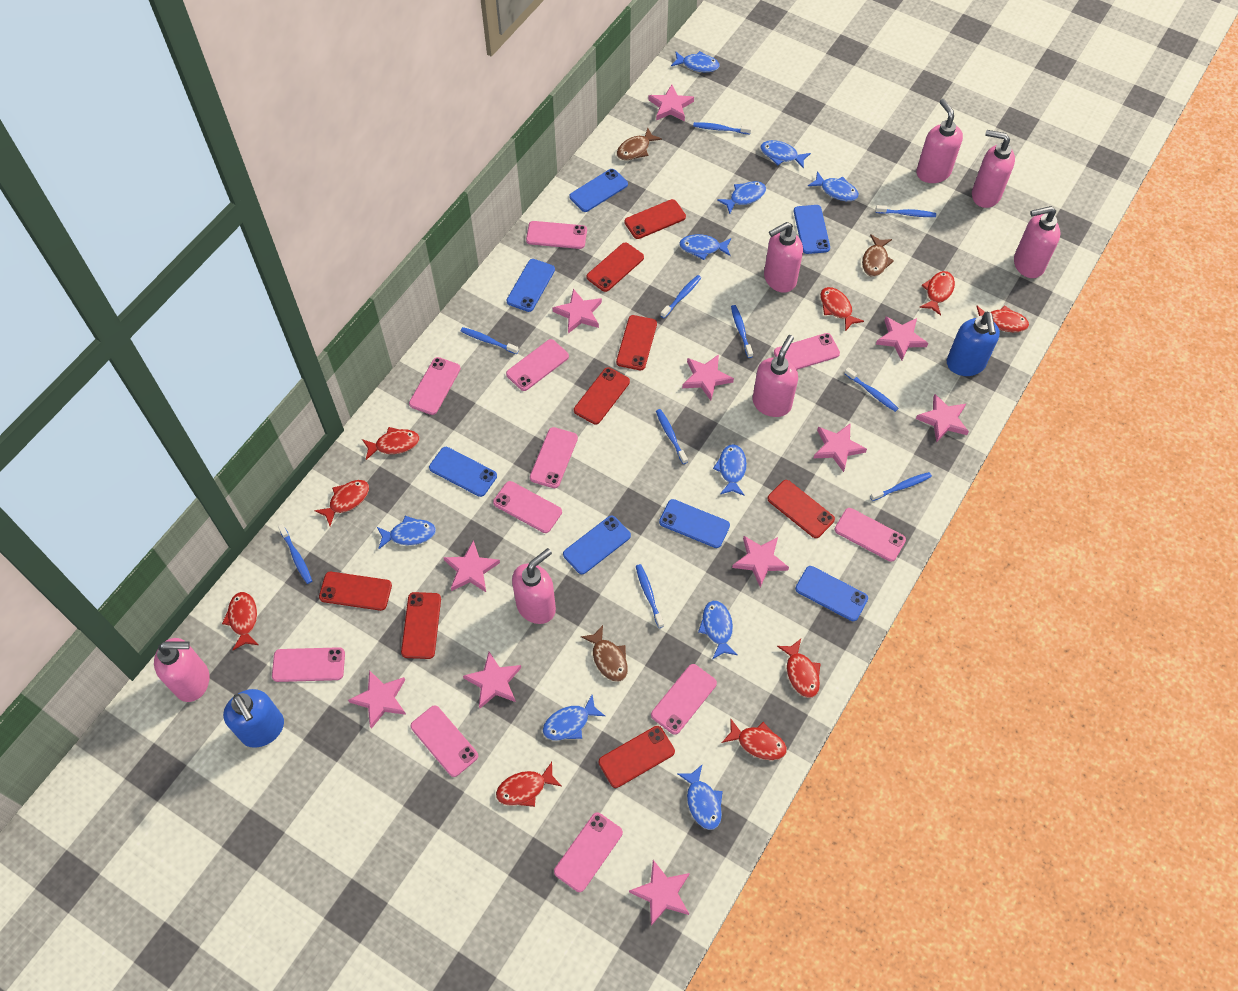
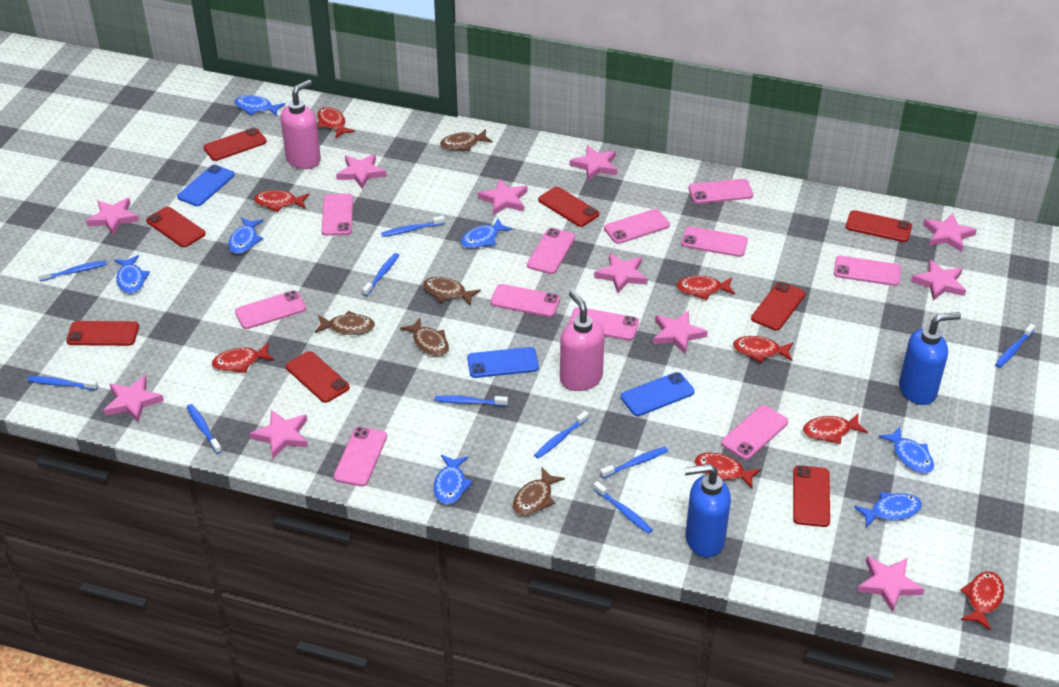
blue fish: [377,516,436,549] [543,695,605,741] [671,51,720,72] [677,765,723,830] [679,234,731,260] [698,601,738,659] [713,444,747,496] [717,181,766,214] [760,140,811,169] [808,171,859,201] = 10 -> [115,255,150,294] [228,217,264,254] [235,95,285,116] [434,455,473,505] [461,218,513,249] [854,492,922,528] [878,427,934,474] = 7
blue phone: [429,447,497,497] [506,259,555,312] [563,516,631,574] [569,169,628,212] [659,499,730,548] [794,205,830,254] [795,566,868,621] = 7 -> [177,165,235,206] [467,347,539,378] [621,372,695,416] = 3
brown fish: [581,625,628,682] [617,128,662,160] [862,234,894,277] = 3 -> [315,311,375,335] [400,318,449,356] [423,277,481,306] [440,129,493,151] [513,467,565,516] = 5
pink soap dispenser: [154,638,209,702] [512,548,556,624] [753,335,798,417] [764,222,803,293] [916,99,963,183] [972,130,1015,208] [1014,206,1061,278] = 7 -> [280,80,321,169] [560,291,605,391] = 2
red fish: [222,592,258,650] [314,480,369,526] [362,427,419,460] [496,762,561,807] [722,718,787,760] [777,639,821,698] [820,287,864,331] [919,271,955,316] [976,305,1029,332] = 9 -> [212,343,274,373] [254,190,309,212] [317,107,355,138] [677,276,735,300] [695,452,761,489] [733,336,793,363] [803,414,868,444] [960,571,1004,631] = 8

